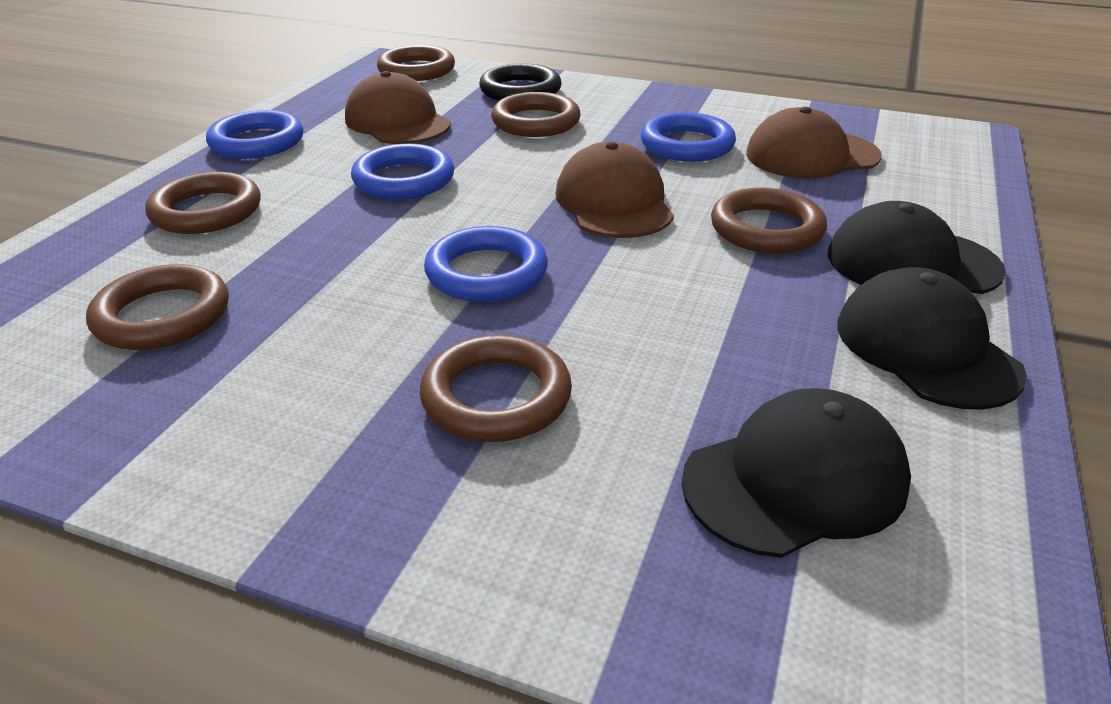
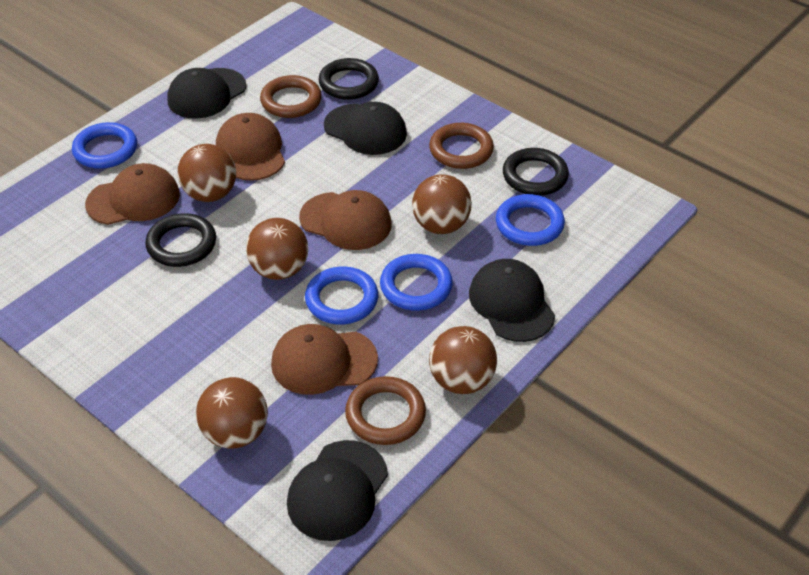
black cap: [681,388,911,558] [828,201,1006,294] [837,267,1027,410] = 3 -> [167,68,246,119] [287,440,388,541] [324,102,407,155] [469,259,555,342] = 4
black ring: [479,63,562,101] = 1 -> [145,213,216,267] [319,58,379,100] [503,148,569,196] = 3
brown ball: none = 0 -> [178,144,236,202] [196,377,268,449] [246,218,308,280] [412,174,472,234] [429,326,497,394] = 5
brown cap: [345,71,451,144] [555,142,674,238] [746,107,882,179] = 3 -> [85,163,180,225] [216,113,285,181] [271,324,378,395] [299,190,392,250] = 4
brown ring: [86,264,229,350] [145,172,261,234] [377,45,455,81] [420,335,572,442] [491,92,580,137] [711,187,827,254] = 6 -> [260,75,322,118] [345,376,426,445] [429,123,494,169] = 3

